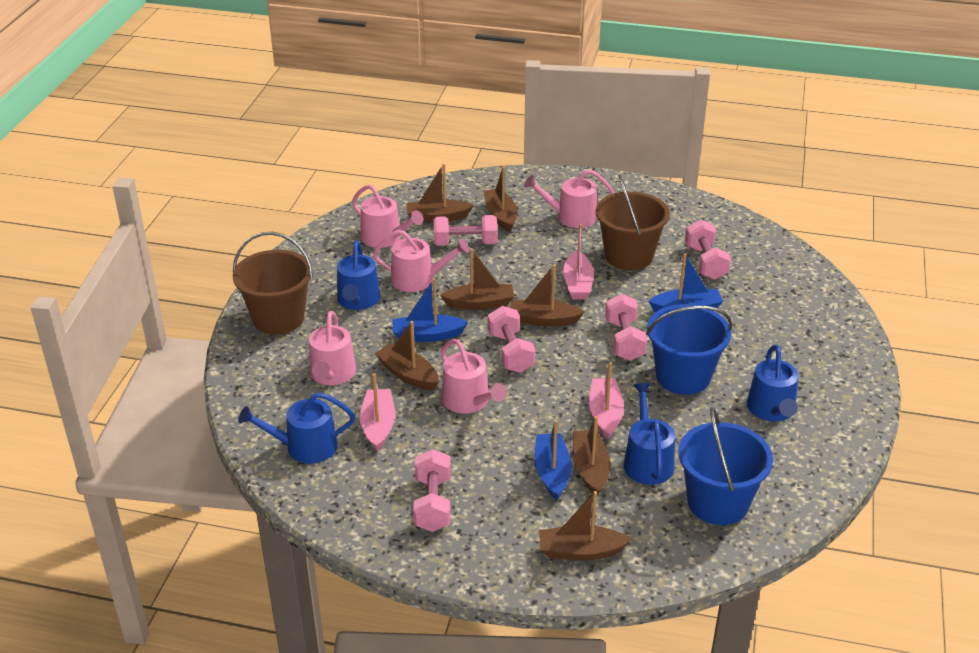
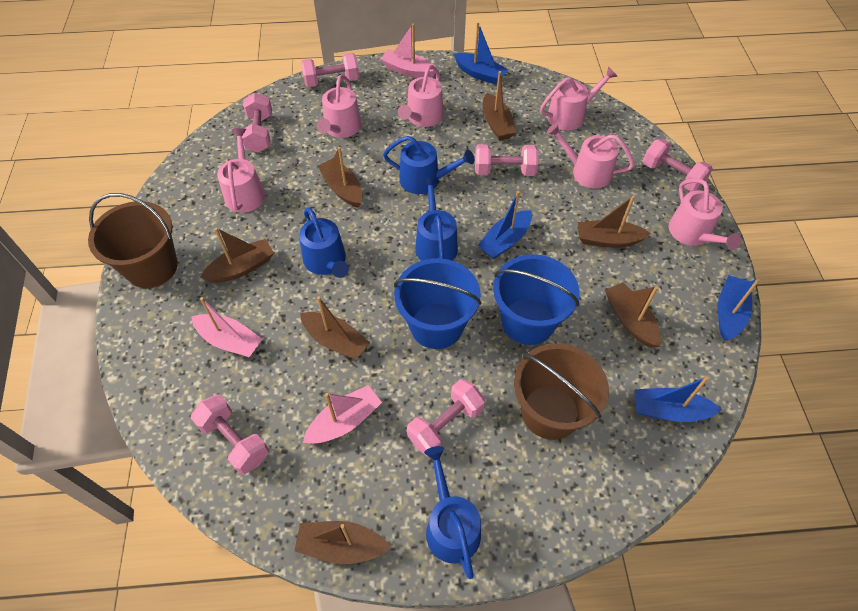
blue boat: [392,278,468,342] [534,420,572,500] [648,254,723,312] = 3 -> [454,23,509,85] [478,191,532,259] [635,377,722,422] [717,275,760,341] = 4
pink dumbbell: [413,449,451,532] [433,215,497,246] [488,306,535,373] [605,294,647,361] [685,220,731,280] = 5 -> [191,395,269,475] [242,93,272,153] [301,53,359,87] [407,379,485,457] [475,144,539,176] [643,139,713,192] = 6
pink watering can: [309,311,356,385] [352,185,423,248] [373,230,469,292] [441,339,507,414] [524,169,614,228] = 5 -> [217,128,265,213] [317,75,361,138] [398,65,444,127] [540,66,618,131] [547,123,635,189] [668,179,741,250] = 6

